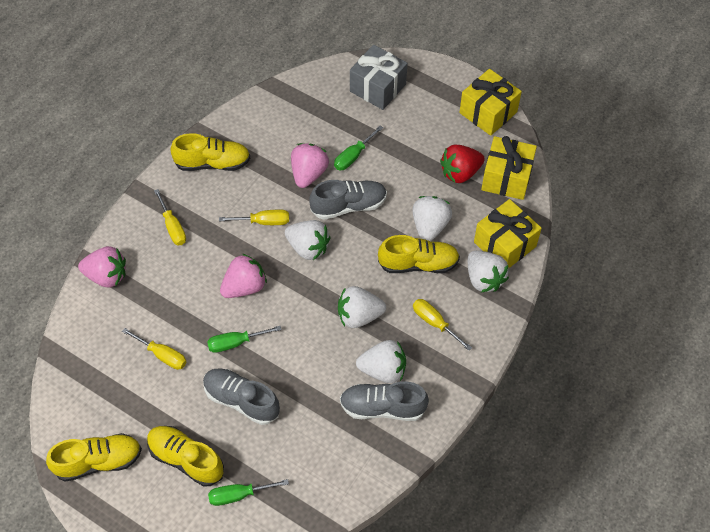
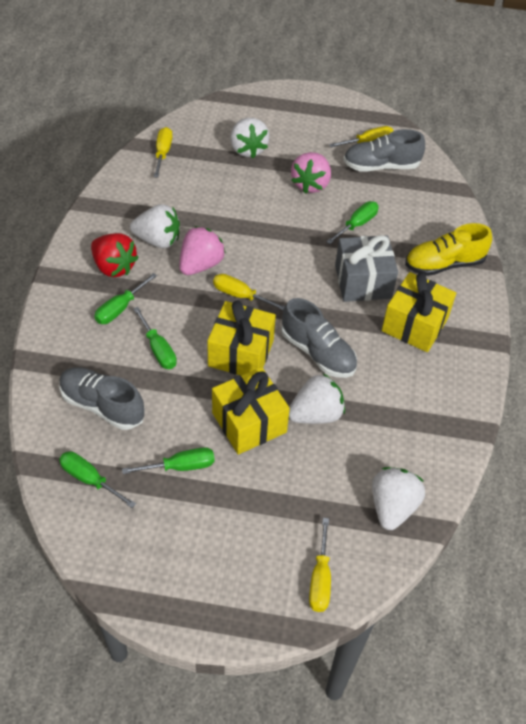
green screwdriver: [207,326,282,353] [208,479,289,506] [334,125,383,170] = 3 -> [59,451,136,508] [94,273,157,324] [122,447,215,474] [133,307,177,369] [326,201,379,244] = 5
pink strawberry: [78,246,126,288] [220,254,267,298] [291,143,329,188] = 3 -> [179,226,226,275] [291,152,331,194] = 2
white strawberry: [285,220,330,260] [338,286,386,328] [356,340,406,383] [412,196,452,241] [468,251,509,292] = 5 -> [130,204,180,248] [230,118,270,158] [289,373,345,424] [372,467,425,530] = 4
yellow shoe: [46,433,142,482] [147,426,224,487] [170,133,250,171] [378,235,460,273] = 4 -> [405,223,492,276] = 1

